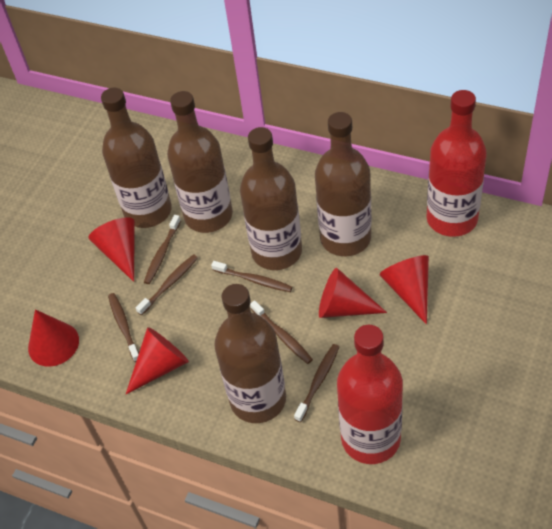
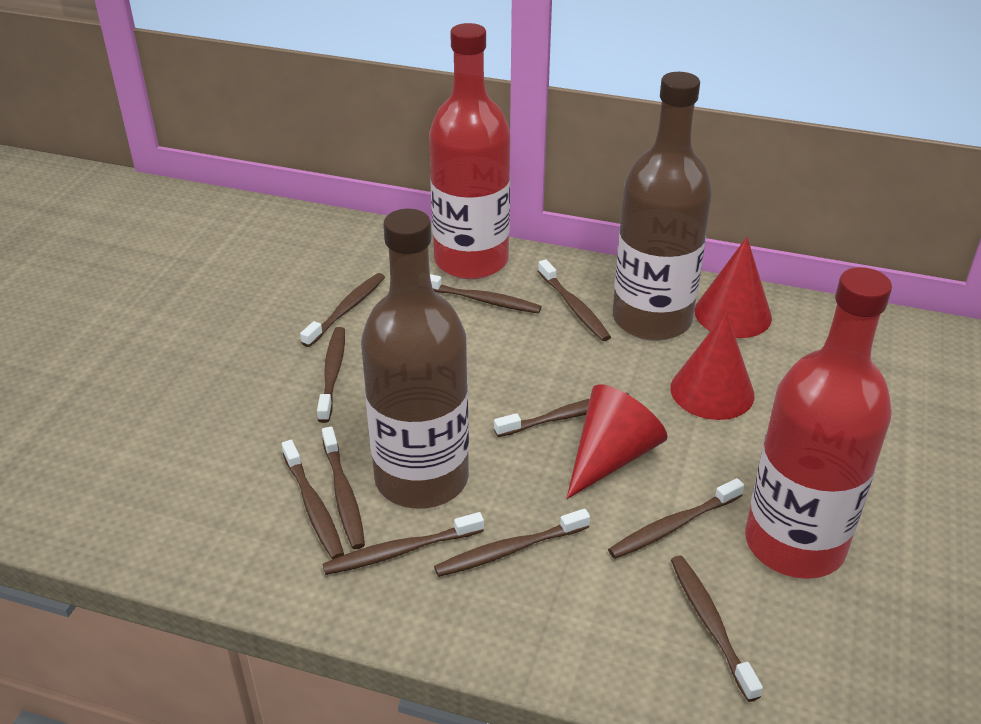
brown bottle: [101,88,172,228] [167,91,233,233] [214,284,286,423] [240,127,302,270] [315,112,371,256] = 5 -> [361,209,469,509] [613,72,712,341] = 2
brown toothbrush: [108,293,139,362] [136,254,198,315] [144,215,181,284] [211,261,292,292] [250,300,313,364] [294,344,339,422] = 6 -> [282,440,344,559] [300,273,385,347] [317,327,345,423] [322,426,365,549] [322,512,484,575] [430,274,542,313] [434,509,590,577] [494,392,629,437] [538,259,611,341] [608,478,744,559] [671,555,763,702] = 11
red cone: [28,309,79,367] [88,217,135,282] [126,327,189,394] [319,268,387,318] [379,255,429,325] = 5 -> [567,384,668,499] [671,312,755,420] [695,237,772,338] = 3

